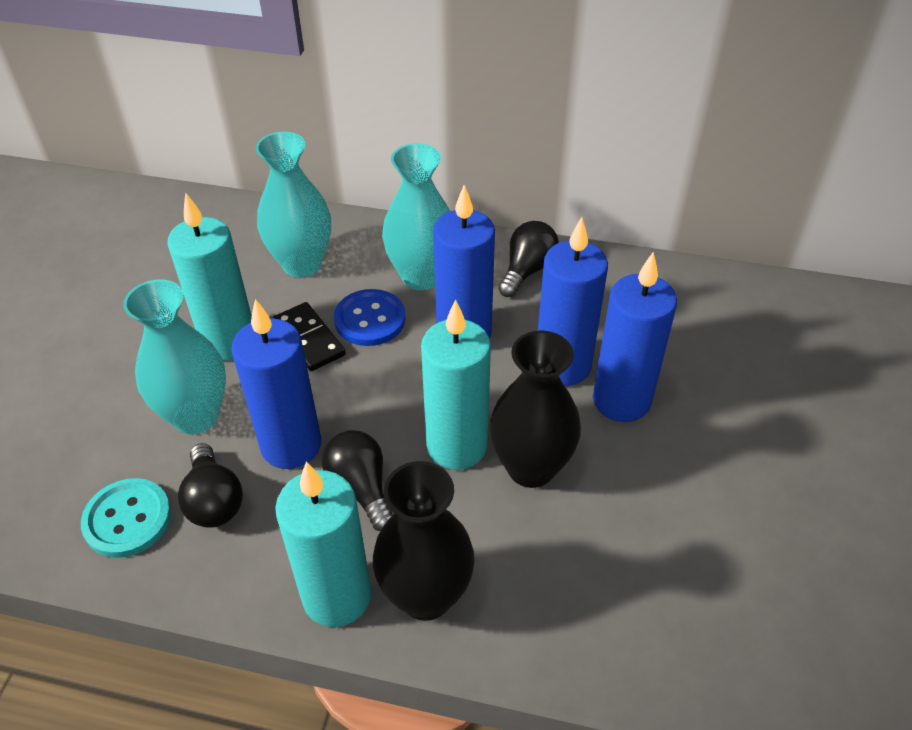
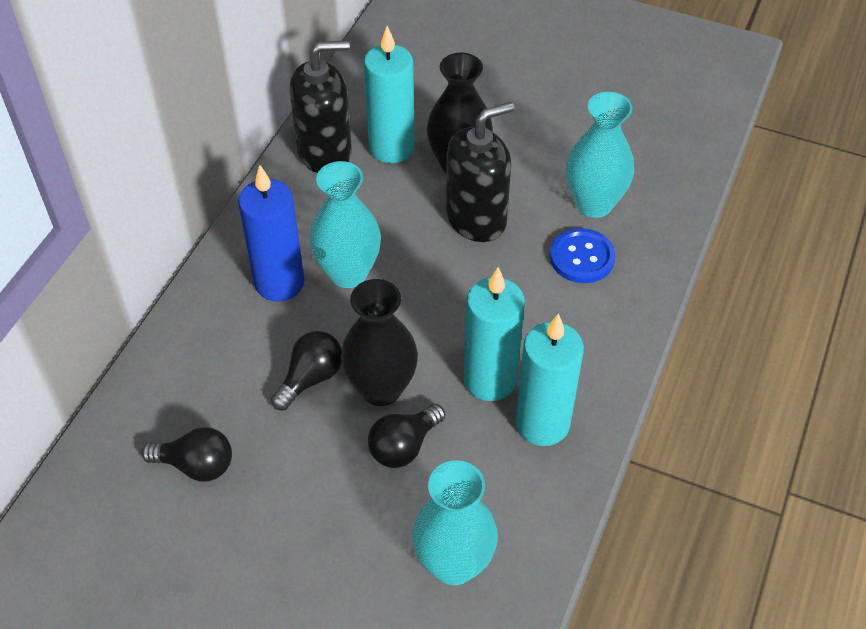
black domino: [273,302,346,371] = 1 -> none = 0
black soap dispenser: none = 0 -> [289,40,352,173] [446,102,514,242] = 2
blue candle: [231,299,321,469] [433,185,495,338] [538,217,608,386] [593,252,677,422] = 4 -> [238,165,305,301] = 1
turquoise button: [81,478,171,558] = 1 -> none = 0

